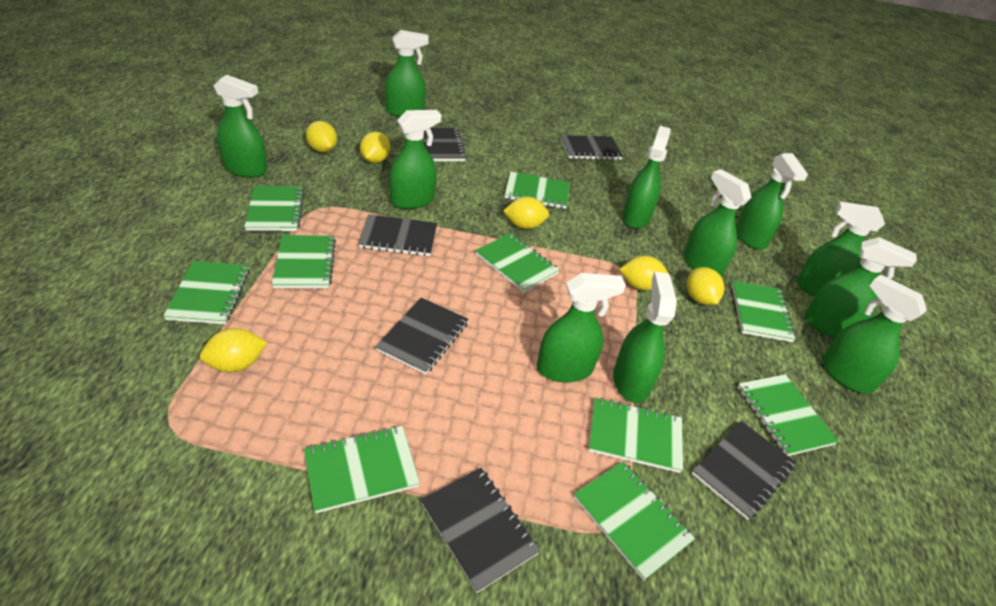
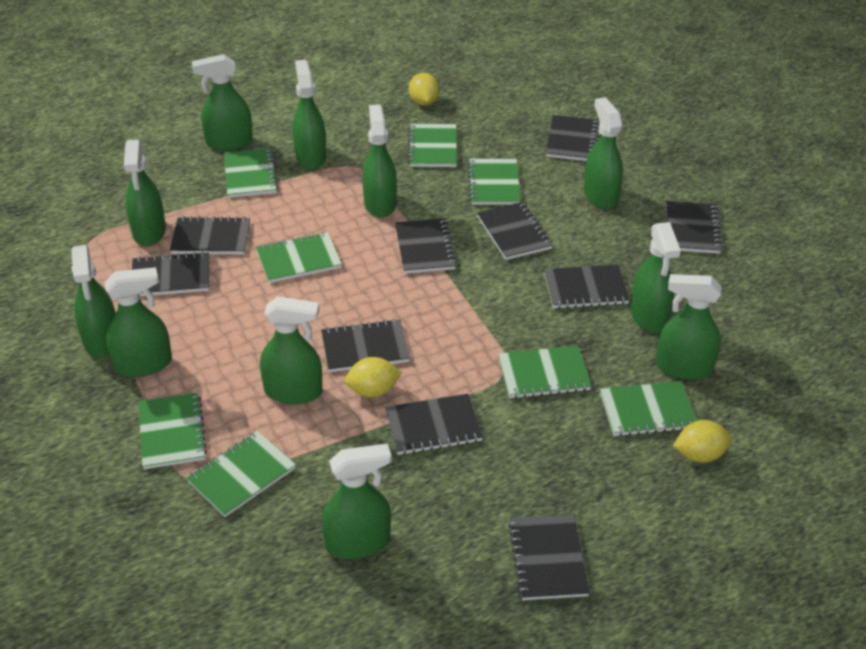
black notebook: [358,214,437,256] [375,298,469,375] [421,468,540,593] [423,128,467,161] [560,135,623,160] [692,421,796,520] = 6 -> [132,252,209,296] [170,216,250,254] [321,319,410,372] [385,394,483,455] [395,218,457,274] [477,202,553,260] [508,514,590,600] [544,264,630,309] [546,115,599,161] [666,201,723,254] = 10
green notebook: [163,261,250,324] [244,186,304,231] [272,235,336,288] [304,426,420,513] [475,233,560,293] [505,172,570,209] [574,461,695,581] [589,397,683,473] [732,281,796,342] [737,374,839,456] = 10 -> [138,392,207,469] [186,431,296,517] [224,148,278,198] [256,232,342,283] [408,124,457,167] [467,159,521,205] [498,346,591,399] [600,381,697,437] = 8
yellow lemon: [200,328,267,372] [306,121,337,152] [360,132,390,163] [503,197,549,229] [619,256,668,290] [687,267,725,305] = 6 -> [344,357,402,397] [409,73,439,106] [673,420,732,463] = 3

